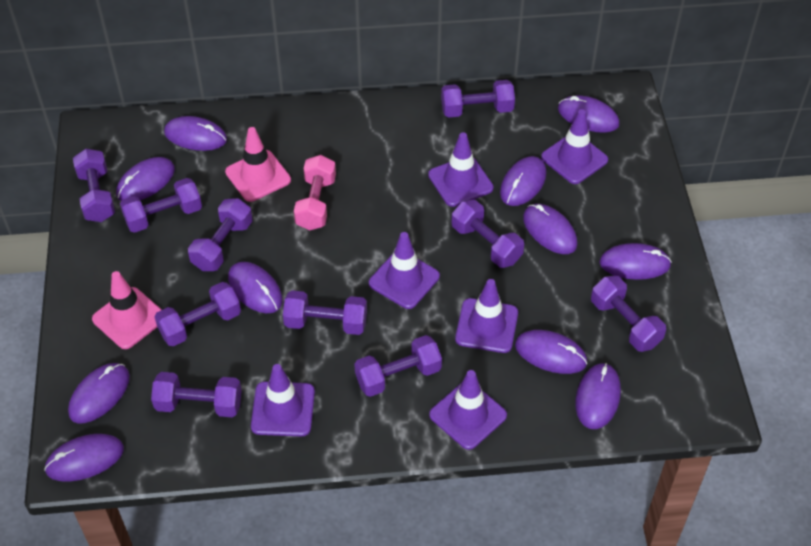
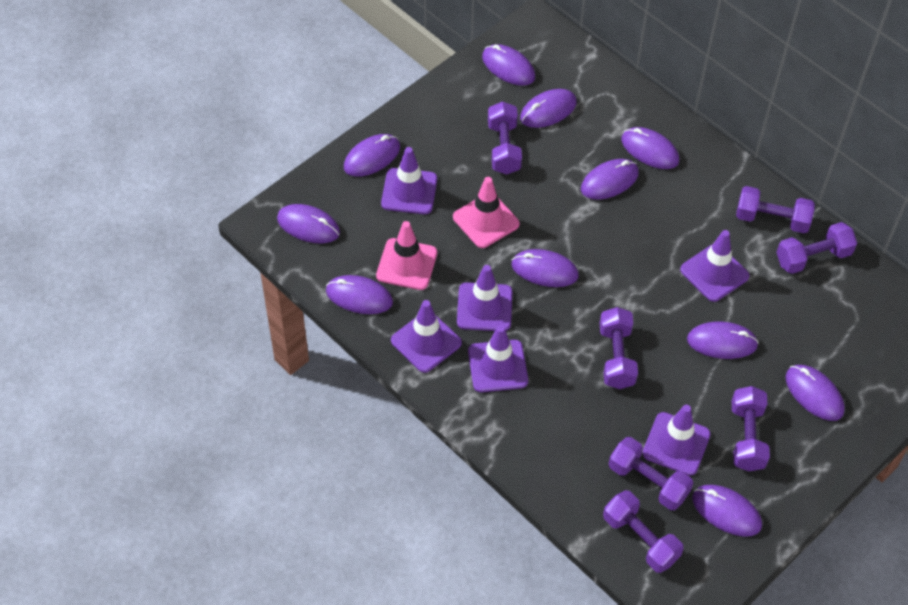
pink dumbbell: [294,155,336,230] = 1 -> none = 0
purple dumbbell: [73,149,115,222] [120,178,202,233] [151,372,242,417] [154,282,241,346] [188,198,252,271] [283,291,367,335] [354,335,442,397] [441,80,515,118] [452,200,524,268] [591,275,666,352] = 10 -> [488,101,522,175] [600,307,638,389] [603,490,684,573] [609,437,693,510] [732,386,770,471] [736,186,815,233] [776,222,857,274] = 7

